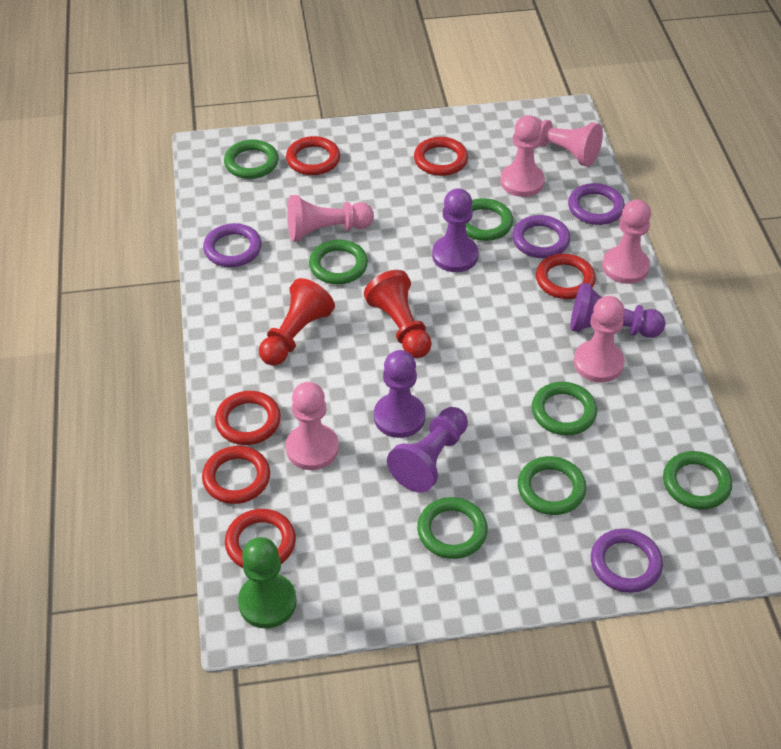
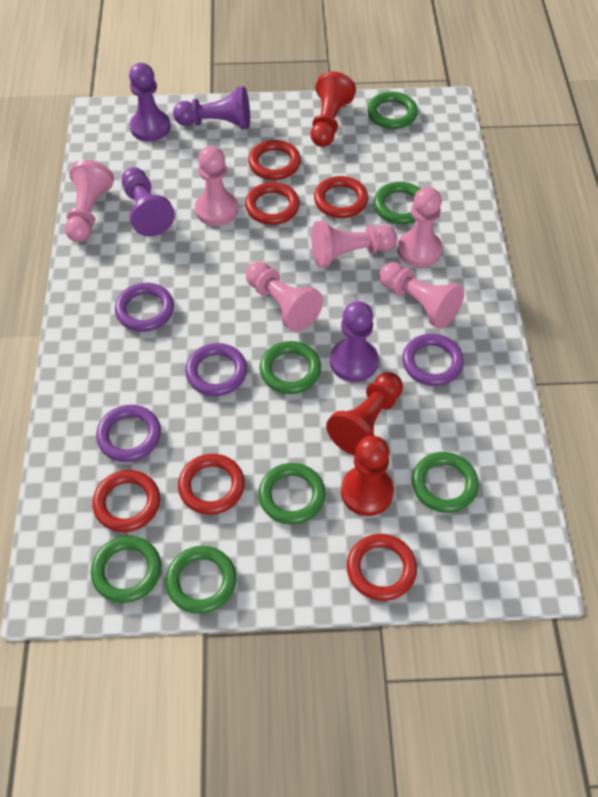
green pawn: [238,537,297,628] = 1 -> none = 0
red pawn: [259,278,335,366] [364,270,432,358] = 2 -> [311,71,356,147] [326,372,403,455] [341,436,394,516] = 3

